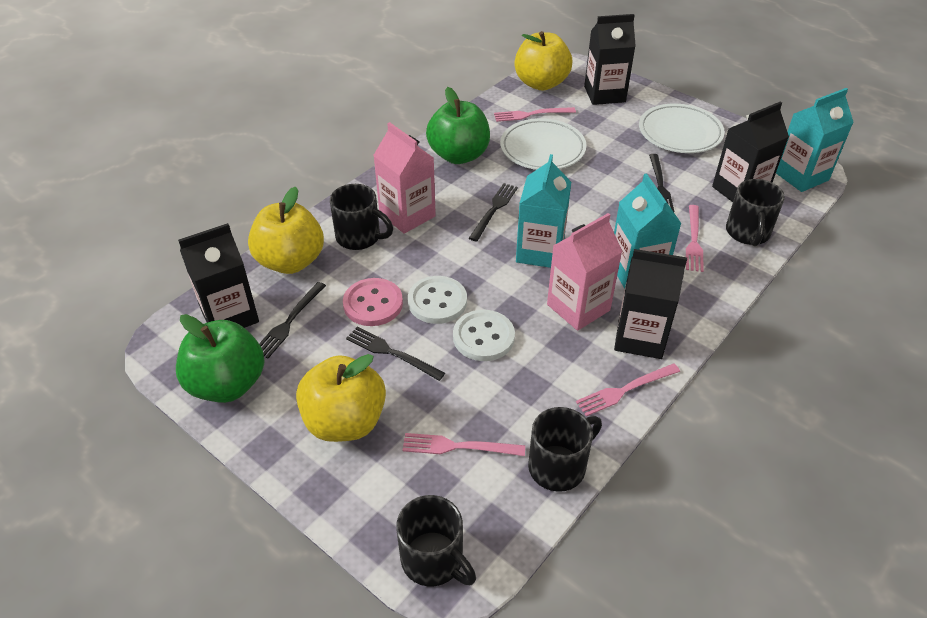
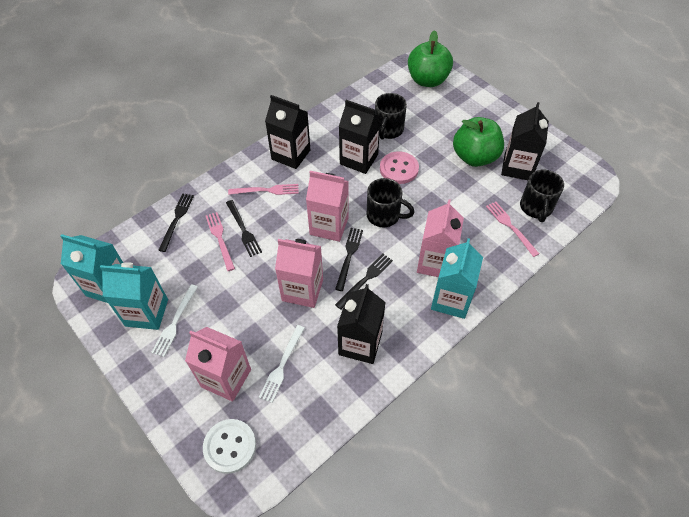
black mug: [330,184,393,250] [396,495,476,587] [528,407,602,492] [726,179,785,246] = 4 -> [367,178,415,227] [375,93,407,140] [520,170,564,222] = 3
pink carton: [373,122,436,234] [547,213,622,331] = 2 -> [185,327,251,401] [275,239,323,308] [306,171,349,242] [417,199,464,277] = 4
pink fork: [402,433,525,456] [494,107,576,122] [576,363,680,416] [686,205,704,272] = 4 -> [206,212,235,271] [228,184,299,195] [486,202,539,257] = 3
white button: [408,276,467,324] [453,310,515,361] = 2 -> [203,419,256,474] = 1
white fork: none = 0 -> [151,284,198,357] [259,325,305,403] = 2
white plate: [500,118,587,170] [639,104,725,153] = 2 -> none = 0
yellow apple: [248,187,324,274] [296,354,386,442] [515,31,572,90] = 3 -> none = 0

